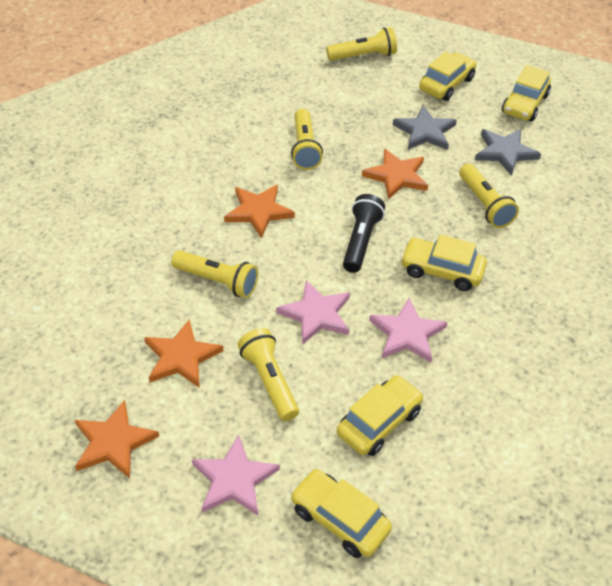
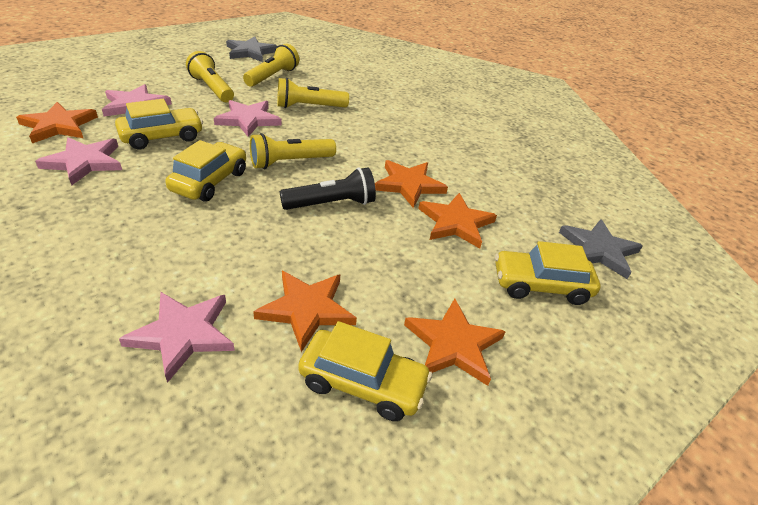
orange star: [75,400,159,478] [144,320,223,388] [224,185,295,238] [362,148,428,200] = 4 -> [16,102,98,143] [253,271,357,352] [375,160,448,208] [404,299,506,386] [418,193,497,249] = 5
pink star: [192,435,280,516] [276,280,350,345] [369,298,448,363] = 3 -> [35,138,122,186] [102,84,172,117] [119,292,235,383] [214,100,282,137] = 4
yellow car: [290,469,392,558] [337,375,424,456] [400,235,487,291] [419,52,477,101] [502,65,551,121] = 5 -> [115,99,203,149] [166,140,246,202] [298,321,432,421] [495,241,600,305] = 4
yellow flashlight: [171,250,258,298] [238,328,299,421] [291,109,323,170] [326,27,397,61] [459,164,519,228] = 5 -> [186,51,234,103] [243,44,299,87] [250,133,336,169] [277,78,349,108] = 4

